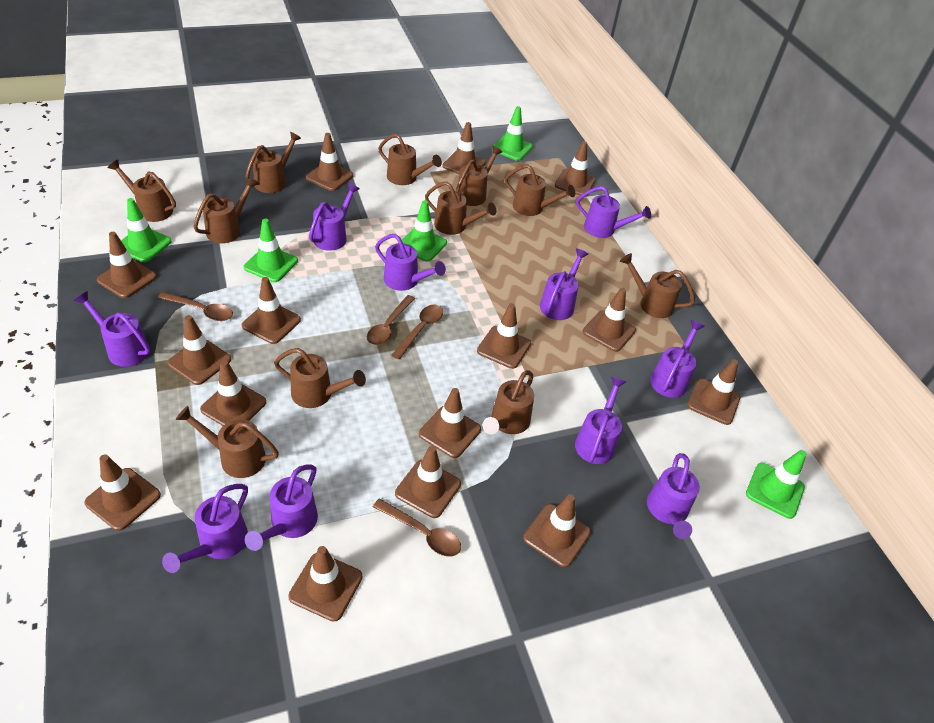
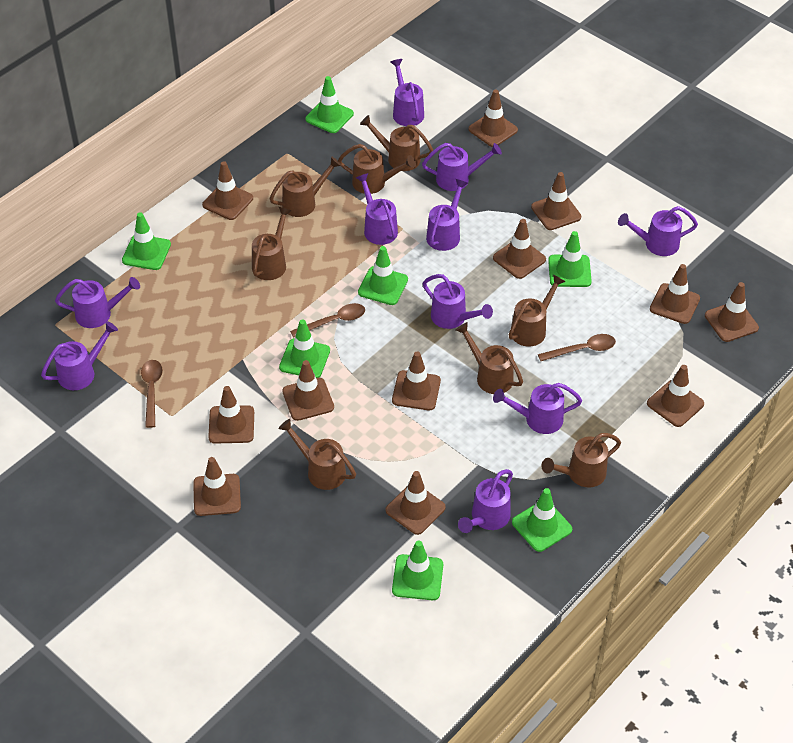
brown spoon: [158,292,233,321] [367,295,415,345] [373,498,461,556] [391,305,443,359] = 4 -> [141,360,163,428] [290,303,365,337] [538,334,616,361] = 3
brown traffic cone: [84,454,161,531] [97,232,157,298] [167,315,231,385] [200,360,266,426] [242,277,301,344] [288,546,362,622] [306,133,353,191] [395,446,461,518] [419,388,481,458] [443,122,486,175] [477,303,531,369] [523,494,591,567] [555,141,596,197] [583,288,636,352] [687,359,740,425] = 15 -> [193,457,241,516] [202,161,253,220] [208,386,254,444] [282,360,334,421] [385,471,446,535] [392,351,441,410] [468,89,518,147] [493,219,546,279] [531,172,581,230] [647,365,704,427] [650,264,700,324] [705,282,759,342] = 12
brown watering can: [107,160,176,222] [176,406,279,478] [193,177,258,243] [245,132,301,193] [274,348,366,408] [378,133,442,185] [425,181,496,235] [456,146,502,206] [483,370,534,434] [505,164,575,216] [620,253,695,318] = 11 -> [252,207,292,280] [269,156,341,217] [278,419,356,490] [338,144,416,194] [360,115,433,171] [456,322,523,394] [509,274,566,347] [541,433,621,488] = 8
green traffic cone: [121,198,172,262] [244,219,298,282] [402,200,447,262] [491,106,533,161] [746,450,806,519] = 5 -> [122,212,171,270] [279,319,330,378] [305,76,354,133] [358,246,408,305] [392,540,443,600] [512,488,572,552] [548,231,592,287] = 7

